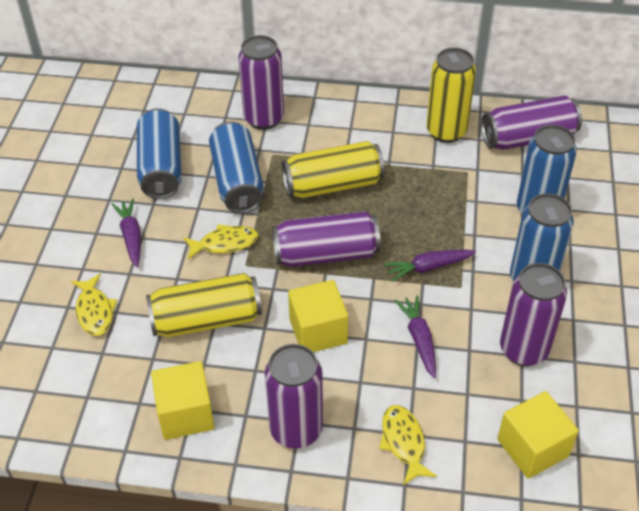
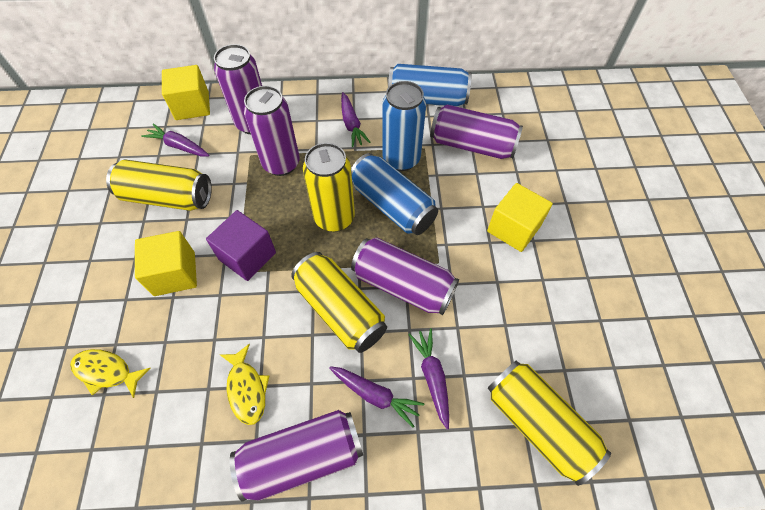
blue can: [137,108,182,199] [209,121,264,213] [510,193,574,282] [517,125,577,214] = 4 -> [351,153,438,235] [382,81,426,171] [388,64,472,107] = 3
purple carrot: [112,199,141,267] [384,250,476,282] [394,295,436,378] = 3 -> [141,124,210,157] [329,366,424,428] [341,92,371,147] [408,328,449,429] = 4
purple cube: none = 0 -> [206,210,276,281] = 1
yellow can: [146,273,262,337] [282,141,385,198] [426,48,476,143] = 3 -> [106,160,212,211] [291,252,387,353] [303,143,355,232] [488,360,611,486] = 4
yellow fish: [71,273,118,336] [183,224,258,260] [379,405,437,485] = 3 -> [70,349,151,398] [220,344,269,425] = 2

